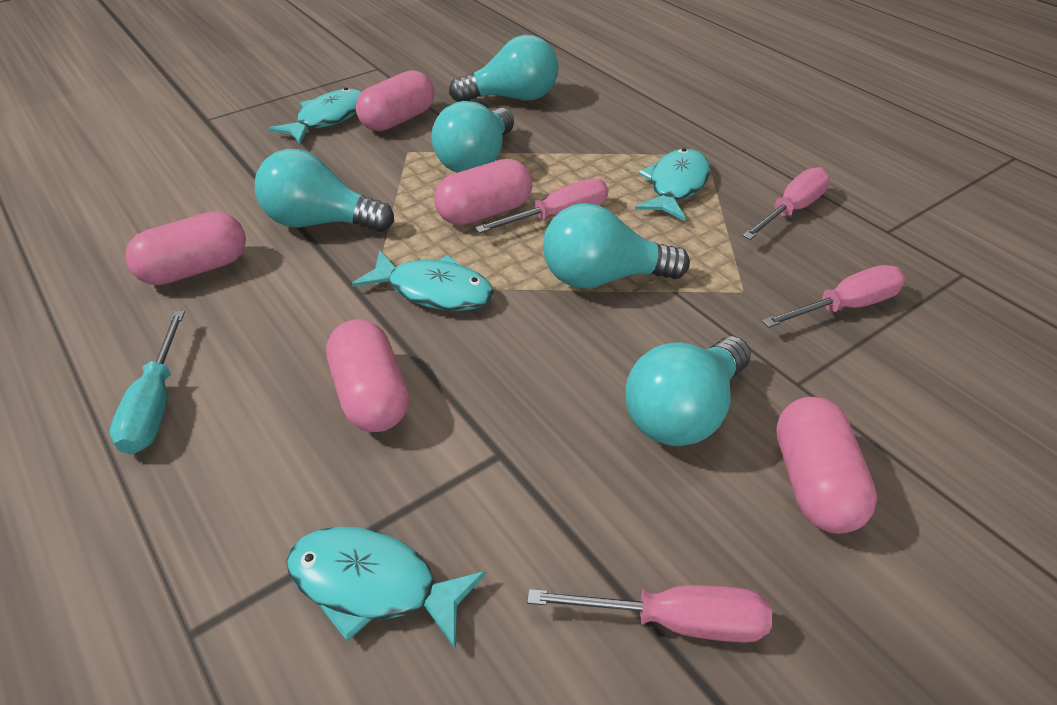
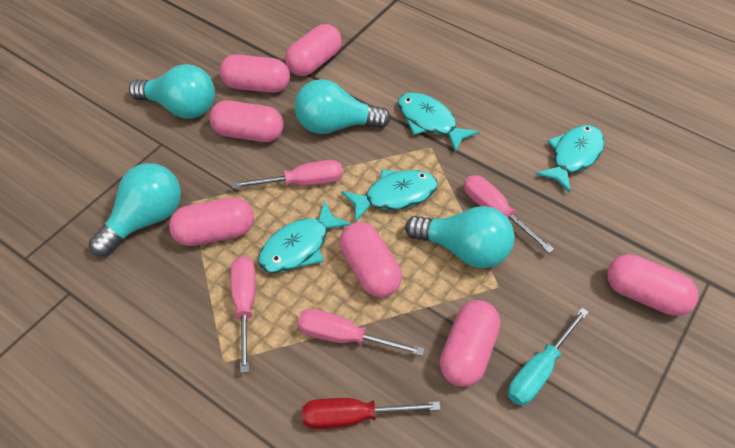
pink capsule: [125,211,246,285] [326,319,409,432] [356,70,434,131] [434,159,533,225] [776,397,877,534] = 5 -> [169,197,254,246] [209,101,284,142] [219,54,290,93] [285,24,342,76] [339,222,402,298] [440,300,500,387] [607,254,699,316] = 7
red screwdriver: none = 0 -> [302,398,440,429] = 1
turquoise light bulb: [255,149,394,232] [431,101,514,173] [449,35,558,102] [543,203,690,289] [626,336,751,446] = 5 -> [89,163,181,256] [129,64,215,118] [294,79,391,134] [405,206,515,268] = 4

